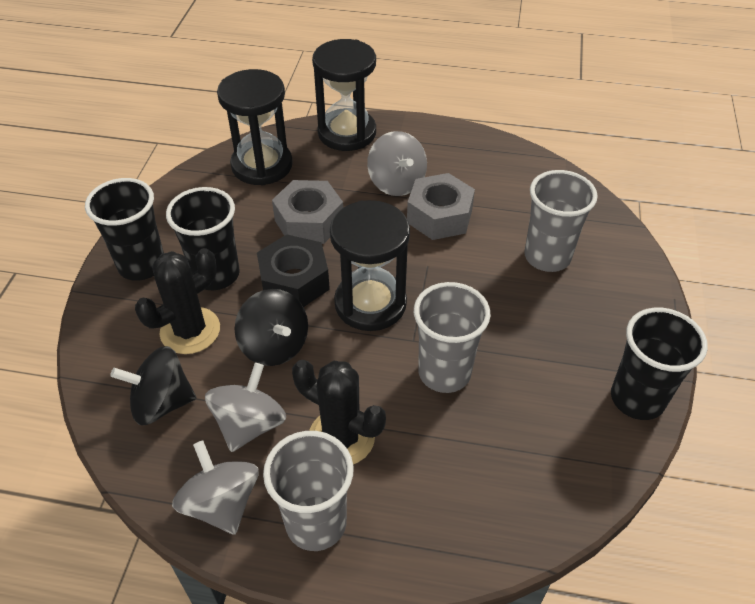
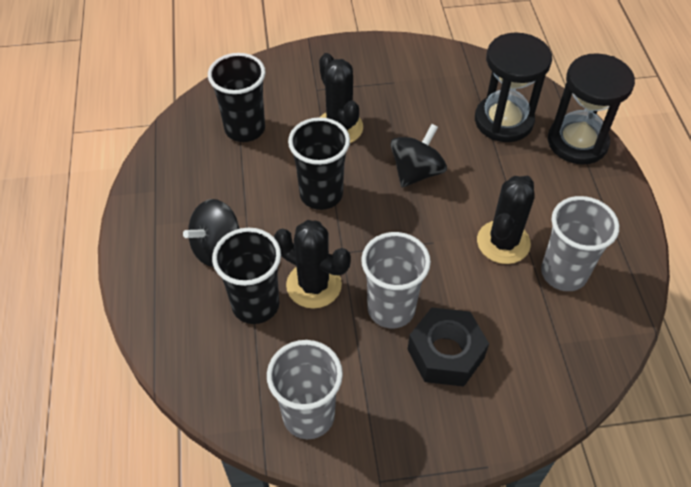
black cactus: [135,248,220,354] [292,360,386,464] = 2 -> [274,220,351,309] [319,53,363,143] [477,176,534,264] = 3
black hourglass: [217,69,293,185] [312,39,376,151] [330,200,410,331] = 3 -> [475,32,552,142] [548,53,635,165] = 2
grey nut: [272,180,343,244] [407,173,475,240] = 2 -> none = 0
grey spinning top: [172,440,259,535] [205,363,286,452] [367,131,427,196] = 3 -> none = 0

